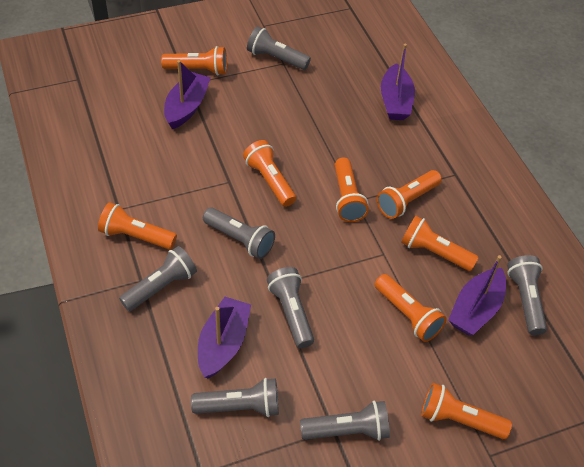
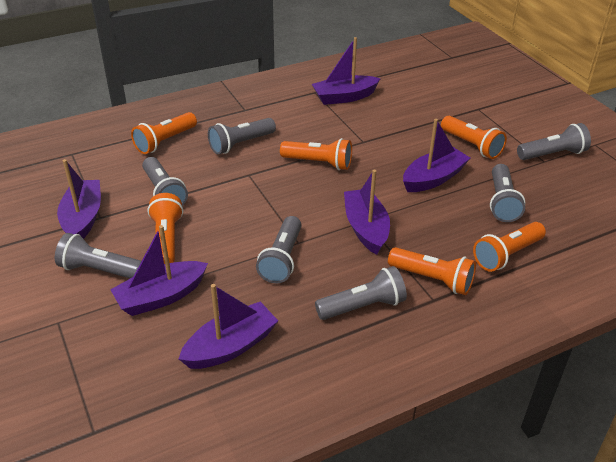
orange flashlight: [98,203,177,250] [161,46,227,75] [243,140,296,207] [335,157,369,222] [375,274,447,342] [377,170,442,219] [401,216,479,271] [421,383,512,439] = 8 -> [131,112,197,154] [147,193,183,264] [280,138,352,170] [388,247,476,295] [441,116,507,159] [473,222,546,272] = 6
purple boat: [164,60,211,129] [198,297,251,379] [381,44,415,120] [448,255,506,336] = 4 -> [57,159,101,239] [110,225,208,316] [179,284,278,369] [312,37,381,105] [344,170,390,255] [403,119,470,192] = 6

